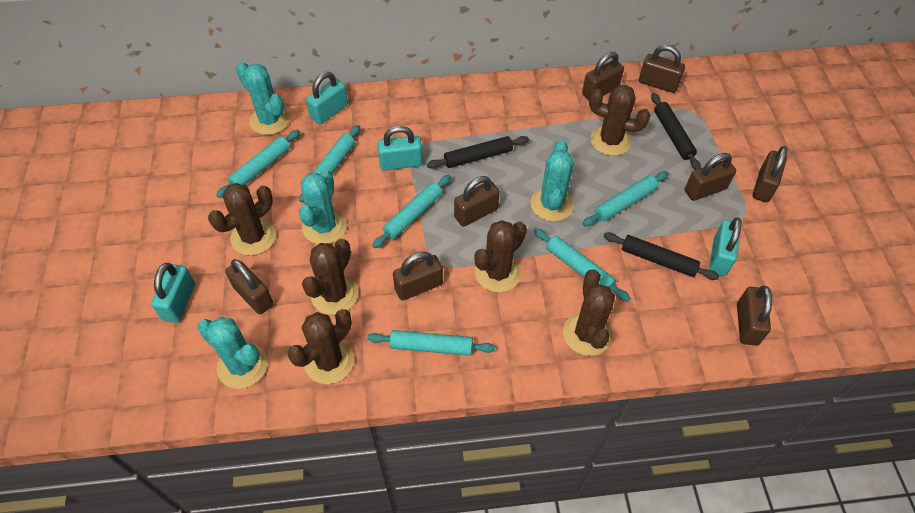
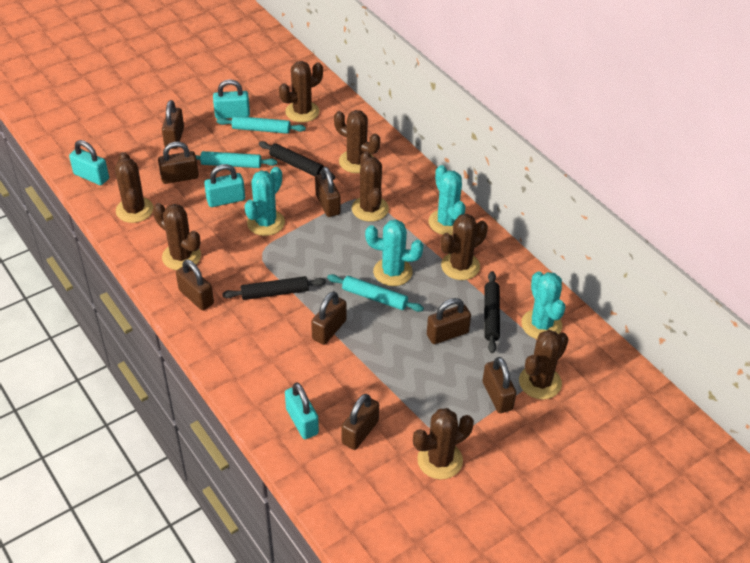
brown cactus: [208,183,276,256] [288,309,354,384] [302,239,358,315] [474,220,527,292] [563,269,615,356] [589,85,650,156] = 6 -> [115,152,153,223] [153,203,201,270] [279,61,323,122] [334,110,380,173] [352,151,389,222] [413,408,474,479] [440,214,488,280] [519,330,569,399] = 8
turquoise rolling pin: [217,130,300,198] [299,125,360,203] [368,330,495,356] [372,175,451,248] [534,228,630,302] [583,171,668,226] = 6 -> [196,151,277,168] [217,116,306,134] [327,274,424,312] = 3

